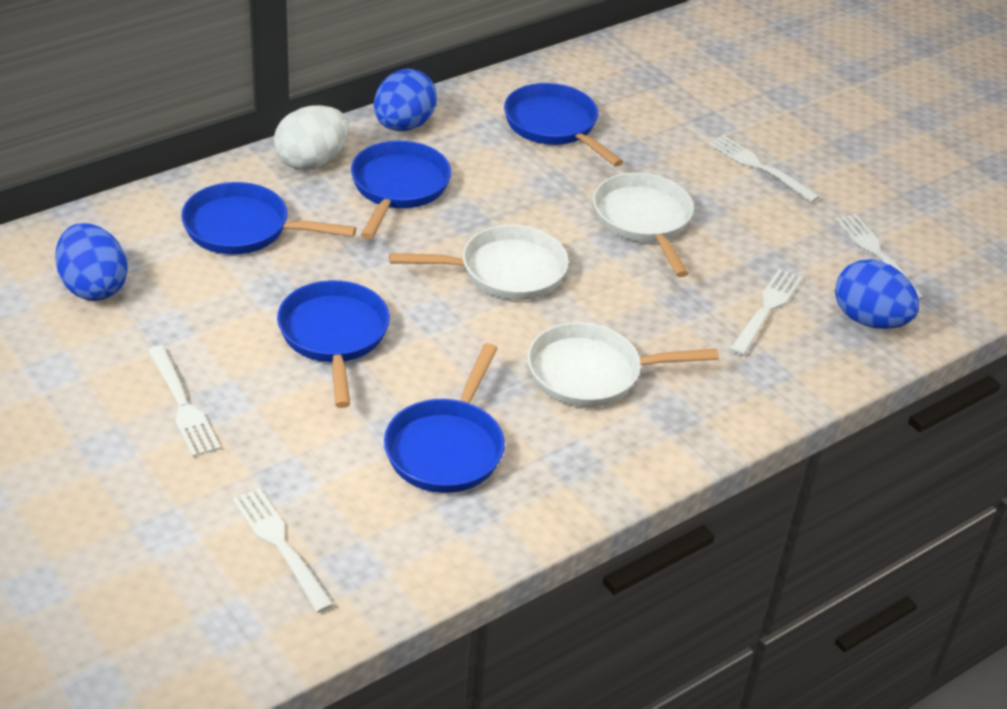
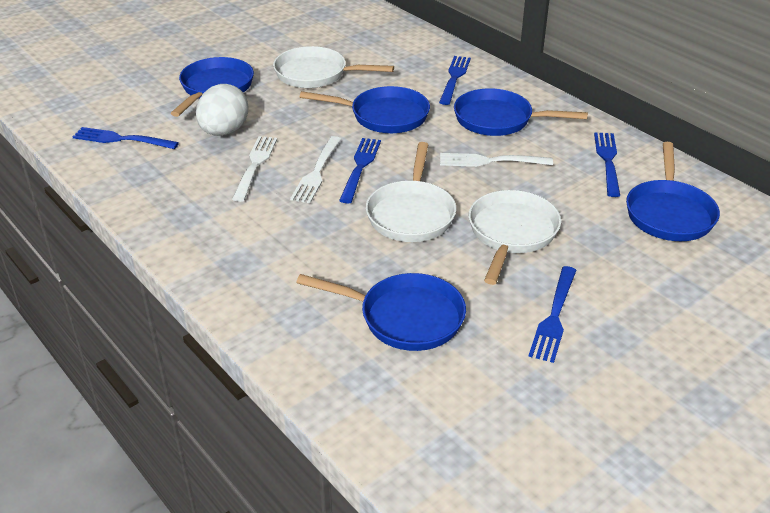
blue egg: [55,223,128,301] [374,69,437,131] [835,259,919,329] = 3 -> none = 0
blue fork: none = 0 -> [73,127,179,149] [339,138,381,203] [439,56,471,105] [528,266,576,363] [594,132,620,197] = 5
white fork: [148,345,221,457] [232,488,334,613] [708,135,820,203] [729,268,802,356] [835,214,924,301] = 5 -> [232,136,277,202] [290,136,341,203] [440,153,553,167] = 3

